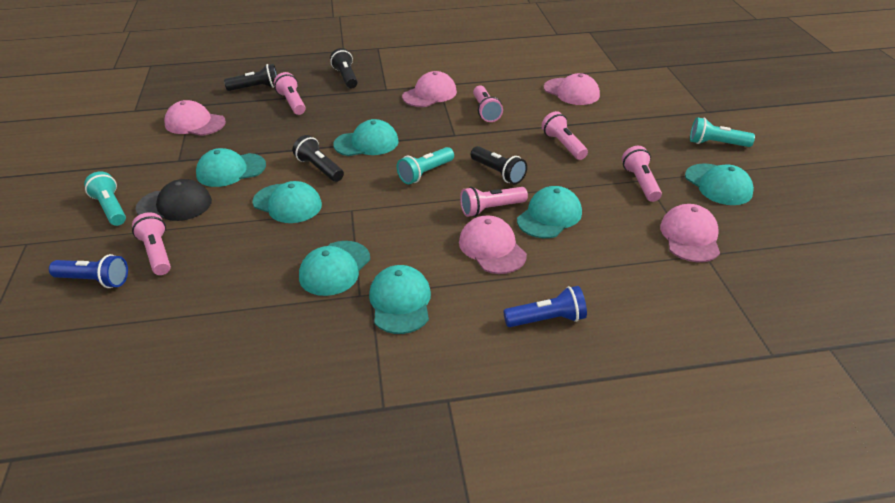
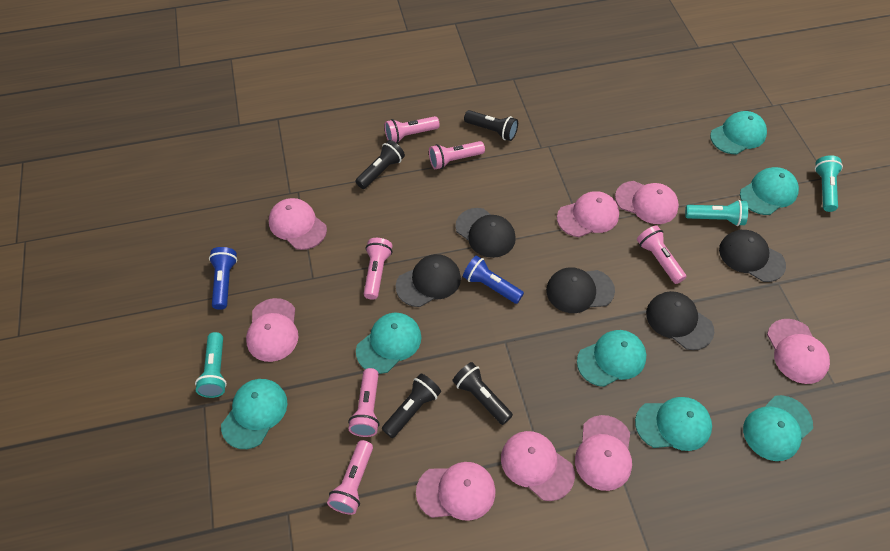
black cap: [136,179,212,221] = 1 -> [396,254,461,307] [455,208,516,258] [546,267,615,313] [646,291,714,350] [719,230,786,282] = 5
pink cap: [164,100,226,136] [402,71,457,107] [459,215,527,274] [544,73,600,105] [660,204,720,262] = 5 -> [246,298,298,362] [269,198,327,250] [416,462,496,521] [501,431,575,501] [557,191,619,237] [575,415,632,491] [615,181,679,224] [767,319,830,384] = 8

